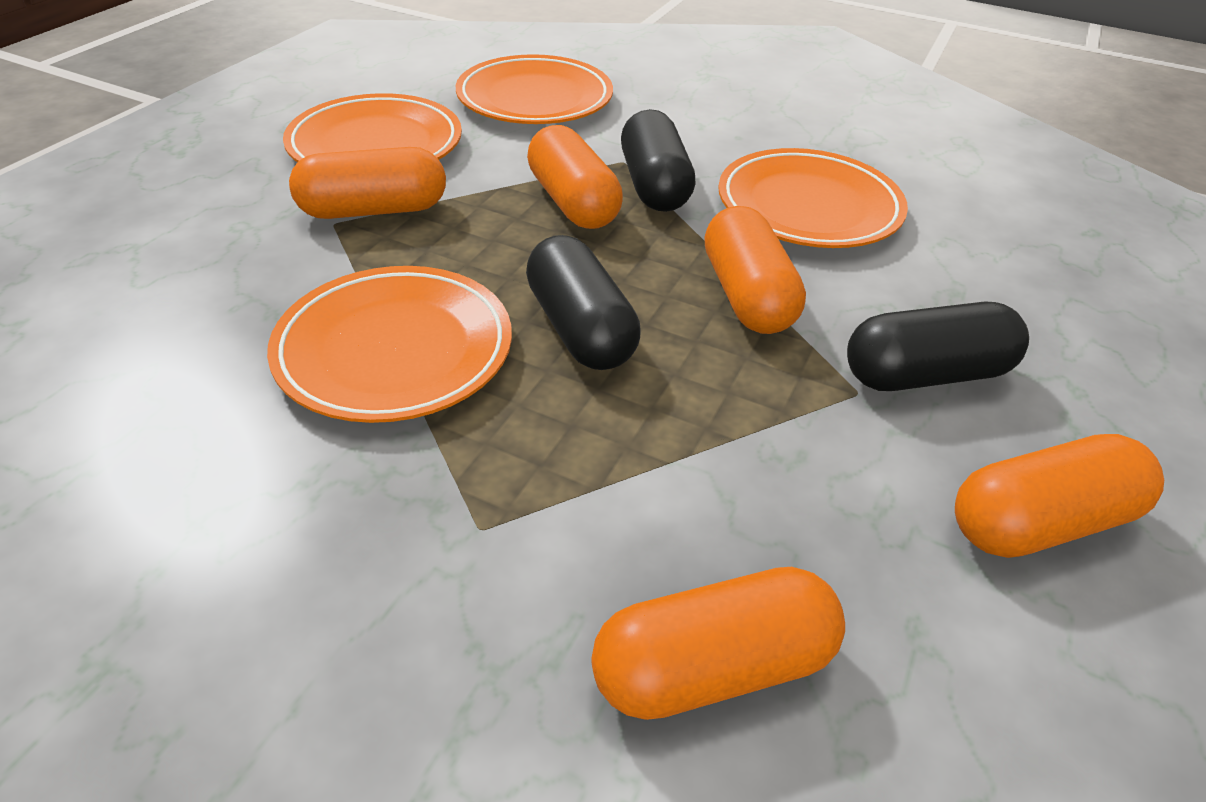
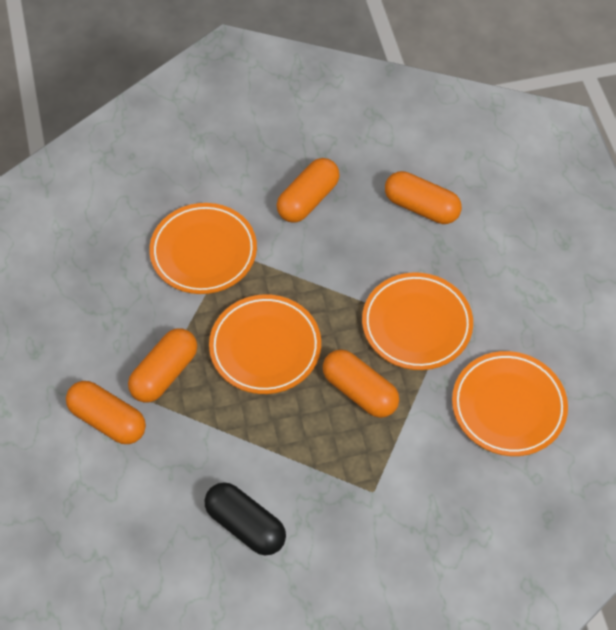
black capsule: [526,235,641,370] [621,109,696,212] [847,301,1029,391] = 3 -> [205,482,286,556] = 1

